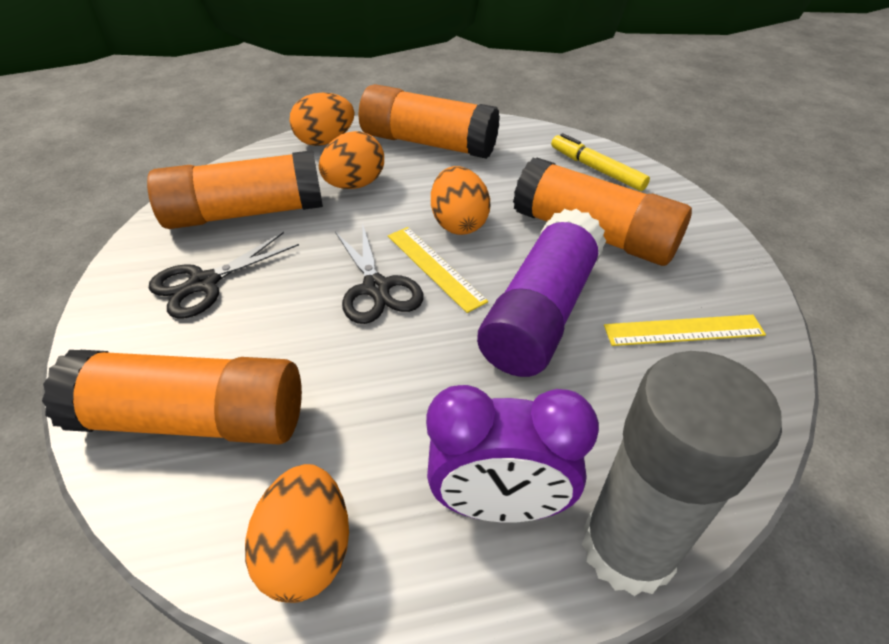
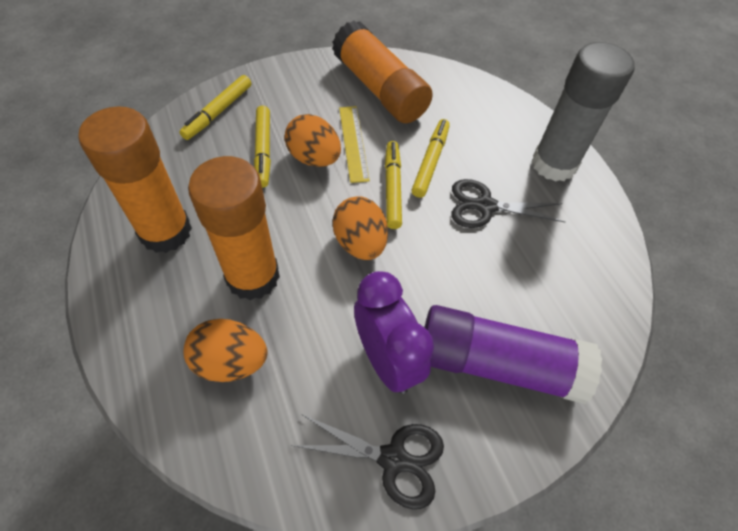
orange egg: [245,464,349,603] [289,92,355,146] [319,131,384,189] [431,166,490,235] = 4 -> [184,319,268,382] [285,114,341,167] [332,196,388,260] = 3
orange glue stick: [42,350,302,445] [147,150,323,229] [359,84,500,159] [513,158,692,266] = 4 -> [79,106,192,253] [188,156,280,300] [332,20,433,123] = 3
yellow marker: [551,133,650,191] = 1 -> [179,75,251,140] [254,106,271,188] [385,141,402,229] [412,119,450,198] = 4
yellow ruler: [388,227,488,313] [604,315,766,346] = 2 -> [339,106,370,183] = 1

